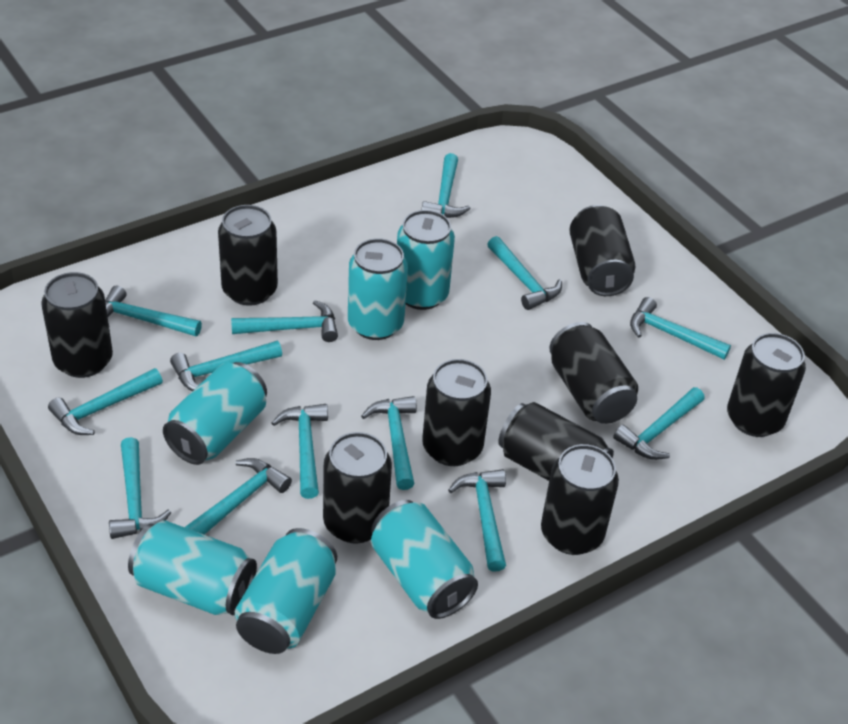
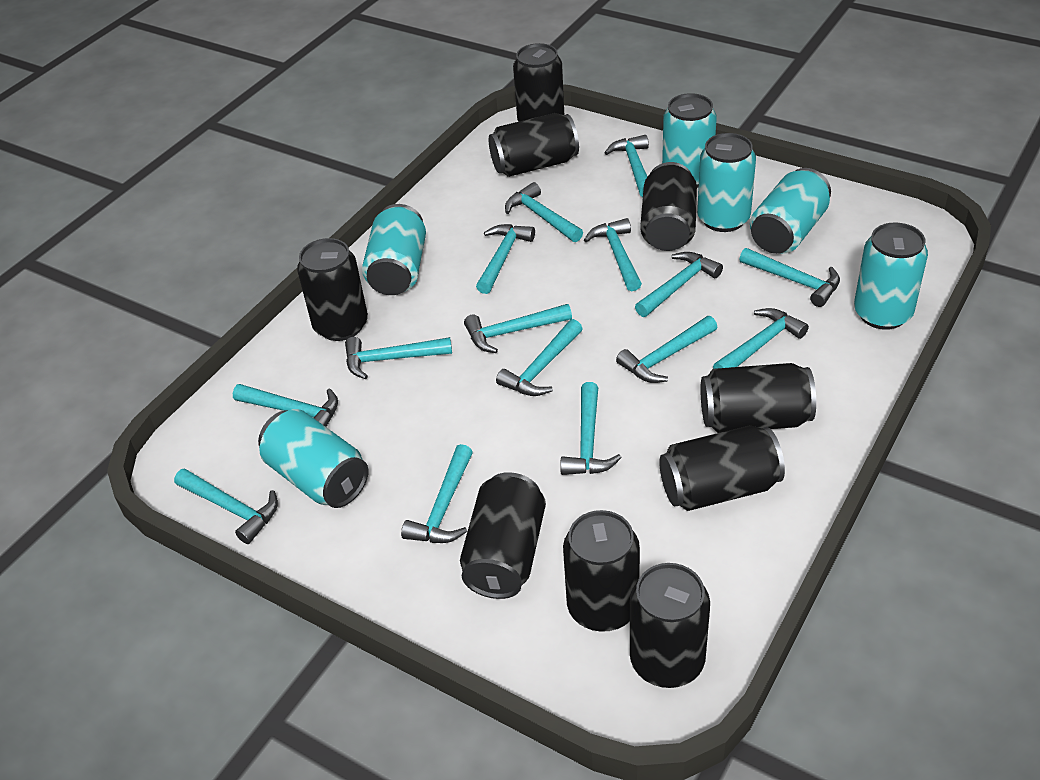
turquoise hammer: [48,368,163,435] [105,286,202,336] [109,437,171,539] [170,341,282,391] [185,458,292,535] [231,300,338,342] [272,404,328,499] [361,396,417,490] [422,153,471,218] [448,469,506,572] [487,236,562,310] [613,387,705,460] [630,297,731,360] = 13 -> [174,468,278,544] [233,384,338,427] [345,337,452,379] [401,444,473,543] [464,304,572,353] [476,224,535,294] [496,319,583,396] [505,182,583,242] [560,382,622,475] [584,218,642,291] [604,135,649,197] [616,316,717,383] [635,252,723,317] [713,308,809,369] [739,248,840,307] = 15

